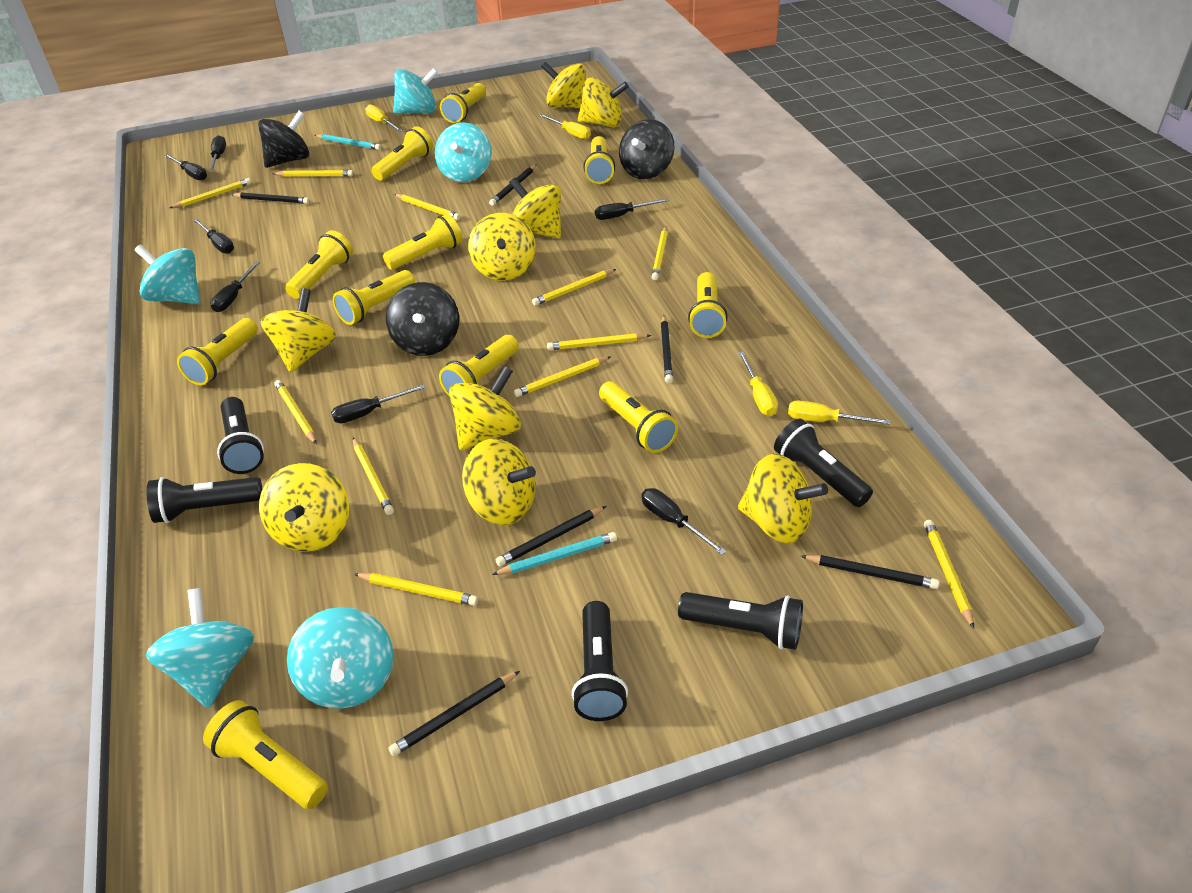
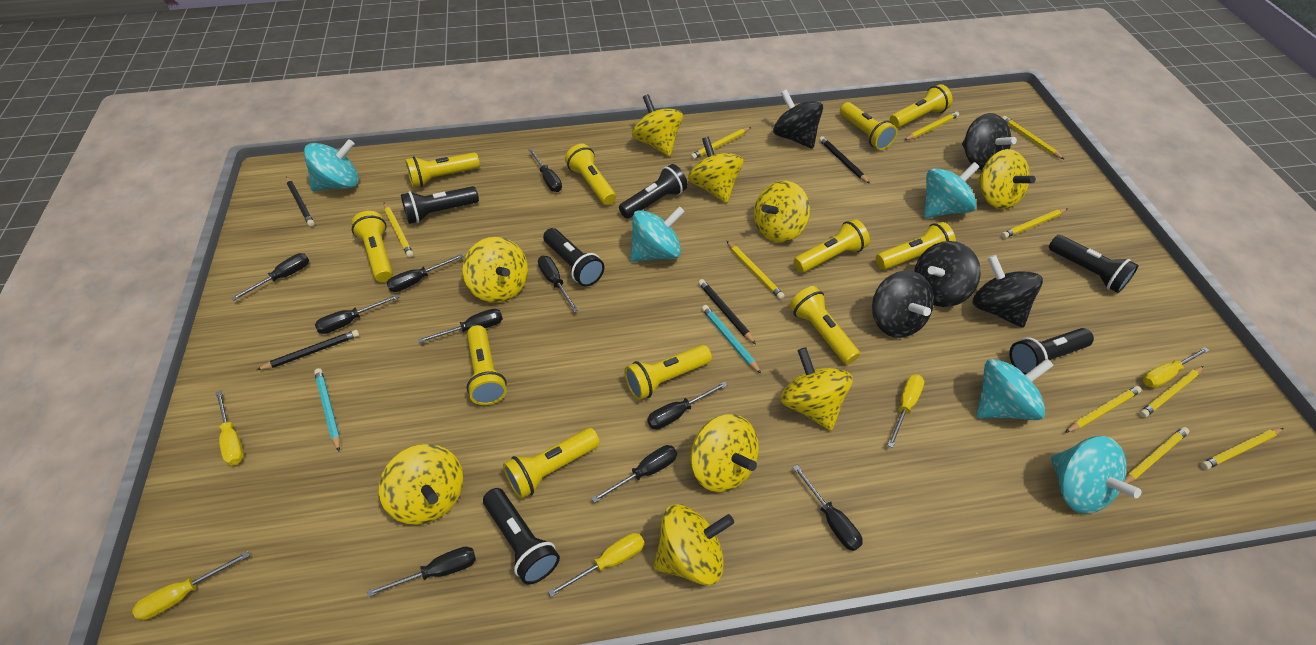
black flashlight: [147,477,262,523] [217,397,264,474] [572,601,628,721] [678,592,803,650] [774,419,873,507] = 5 -> [401,186,479,224] [483,488,560,584] [543,228,604,286] [619,164,688,219] [1009,328,1094,375] [1049,235,1138,293] = 6
black pencil: [231,192,310,204] [388,671,520,756] [489,165,536,206] [496,506,606,567] [661,315,673,383] [801,555,939,589] = 6 -> [257,330,359,370] [286,177,315,226] [698,279,756,344] [819,136,870,184] = 4
black screwdriver: [164,154,207,181] [193,219,234,254] [209,135,226,172] [210,261,260,312] [331,384,425,423] [595,198,669,220] [641,488,727,555] = 7 -> [231,253,309,301] [315,294,399,334] [367,547,476,597] [387,254,464,292] [418,309,503,343] [528,148,562,192] [538,256,578,312] [591,445,677,503] [647,381,727,429] [793,465,863,551] = 10
black spinning top: [258,111,309,168] [386,282,459,356] [619,119,674,179] = 3 -> [773,89,823,149] [872,270,934,338] [914,241,981,307] [962,113,1017,170] [972,255,1043,328] = 5
yellow pencil: [170,178,251,208] [272,170,353,177] [274,380,317,444] [353,438,394,515] [354,573,478,606] [394,194,461,220] [514,356,611,397] [532,269,616,306] [547,333,651,350] [651,227,668,280] [924,520,974,629] = 11 -> [384,202,413,258] [691,127,751,159] [727,241,784,300] [904,112,959,140] [1001,208,1067,238] [1002,116,1065,160] [1065,386,1142,433] [1124,427,1189,484] [1139,366,1203,418] [1200,428,1283,470] = 10
yellow screwdriver: [365,104,403,132] [540,114,591,139] [738,351,778,416] [788,401,891,424] = 4 -> [132,551,249,620] [215,390,244,466] [548,533,645,597] [887,374,924,448] [1143,347,1209,388] = 5

